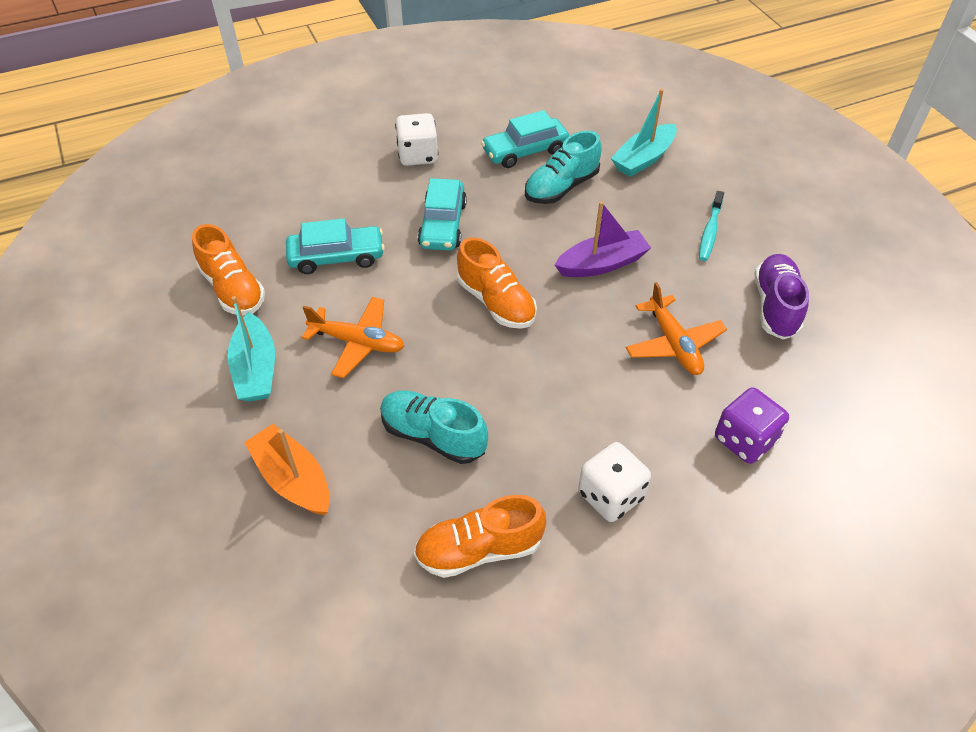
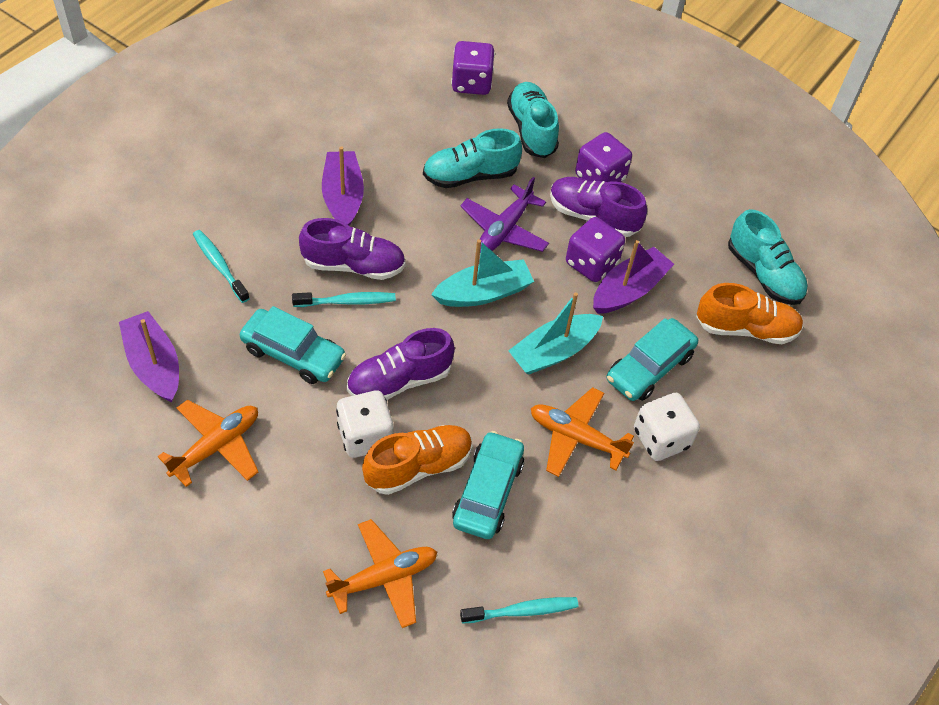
orange boat: [244,424,330,515] = 1 -> none = 0
orange plane: [302,297,404,378] [626,282,727,375] = 2 -> [158,400,258,487] [323,519,437,628] [531,387,634,477] = 3
orange shoe: [192,224,265,316] [414,495,546,578] [457,238,537,329] = 3 -> [362,425,472,495] [696,283,804,344] = 2
purple boat: [555,201,651,277] = 1 -> [119,311,179,403] [322,146,364,226] [593,240,674,314] = 3
purple dice: [715,388,789,464] = 1 -> [451,41,495,95] [566,217,625,282] [575,132,632,182] = 3
purple plane: none = 0 -> [460,177,549,253] = 1
purple shoe: [755,254,809,339] = 1 -> [299,218,406,280] [347,328,455,400] [550,177,647,237] = 3
turquoise shoe: [380,391,488,464] [525,131,602,204] = 2 -> [423,128,522,188] [507,82,559,158] [728,209,808,305] = 3
turquoise toothbrush: [699,191,724,261] = 1 -> [193,230,250,303] [292,292,396,307] [460,597,579,624] = 3

